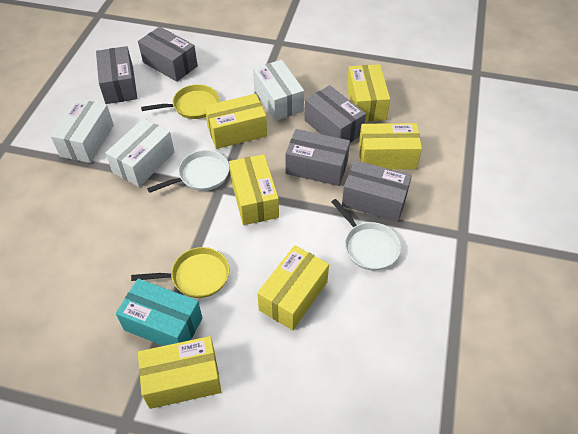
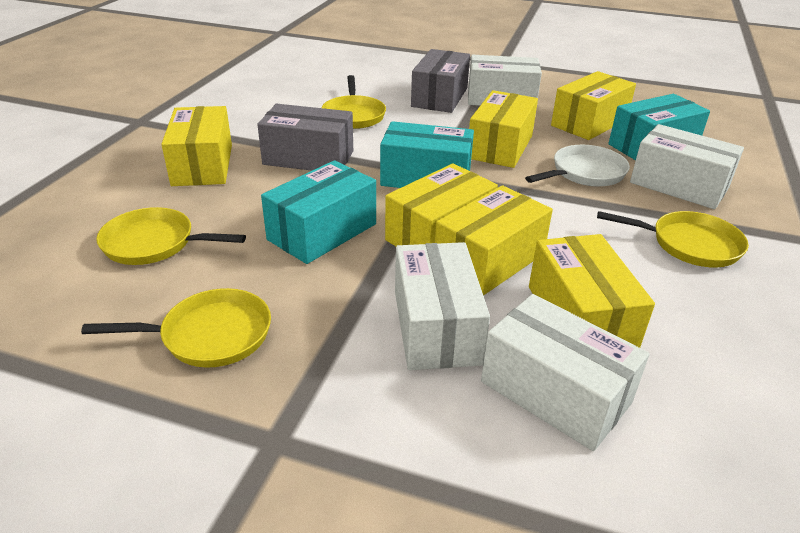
grey box: [96,46,137,104] [138,27,198,82] [285,129,350,186] [304,85,366,143] [342,160,412,222] = 5 -> [257,104,353,171] [411,49,470,113] = 2
turquoise box: [116,278,203,346] = 1 -> [261,160,376,264] [380,121,474,188] [609,94,710,160] = 3
white box: [51,99,114,163] [106,118,175,187] [253,60,304,121] = 3 -> [395,242,490,370] [468,55,542,106] [481,294,649,451] [630,124,744,209] = 4
white pan: [147,150,230,193] [332,199,401,271] = 2 -> [525,145,630,186] = 1
yellow pan: [131,247,229,298] [141,84,219,119] = 2 -> [81,288,271,367] [96,207,246,265] [322,75,386,129] [597,211,749,267] = 4

